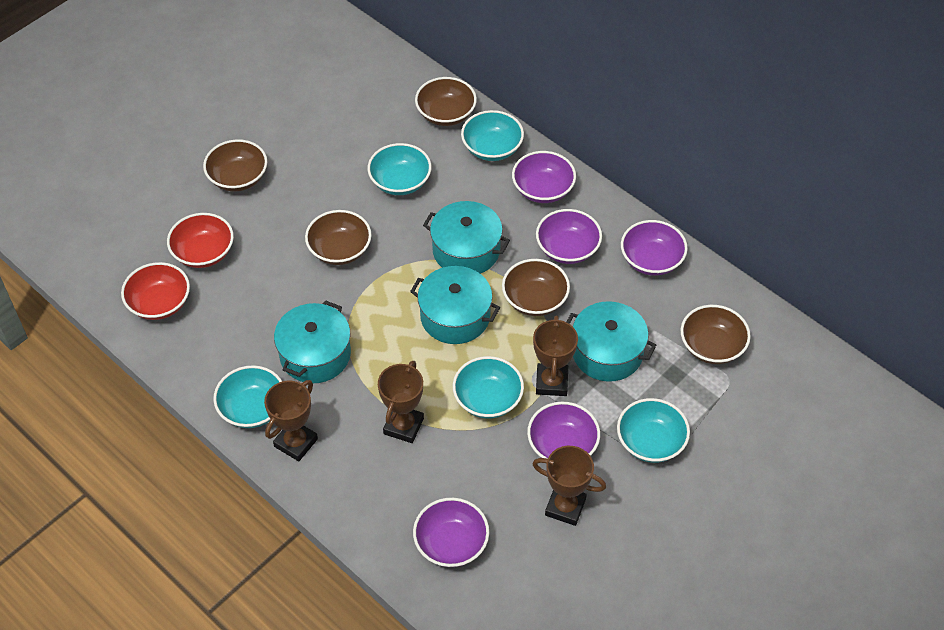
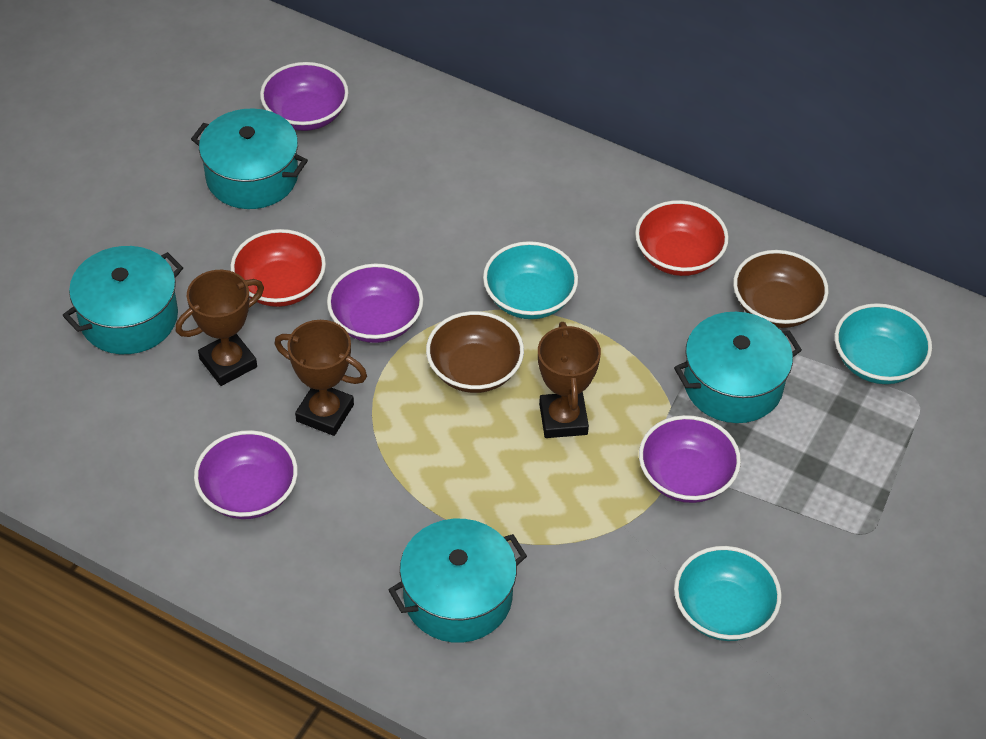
brown bowl: [203,139,267,192] [305,210,372,265] [415,77,477,126] [502,259,570,316] [681,305,751,364] = 5 -> [426,311,524,393] [733,250,829,328] = 2
brown trophy: [264,380,318,461] [378,361,424,443] [533,315,578,396] [533,446,606,526] = 4 -> [176,270,264,386] [275,320,367,436] [538,322,601,438] = 3
purple bowl: [413,498,489,567] [512,151,576,203] [527,402,600,459] [536,209,602,264] [621,220,688,276] = 5 -> [194,430,298,519] [260,62,349,131] [327,263,423,343] [639,415,741,503] = 4
turquoise bowl: [213,365,282,428] [368,143,431,195] [453,356,524,419] [461,110,524,161] [617,398,690,463] = 5 -> [483,241,578,319] [674,546,782,641] [835,303,932,384] = 3

